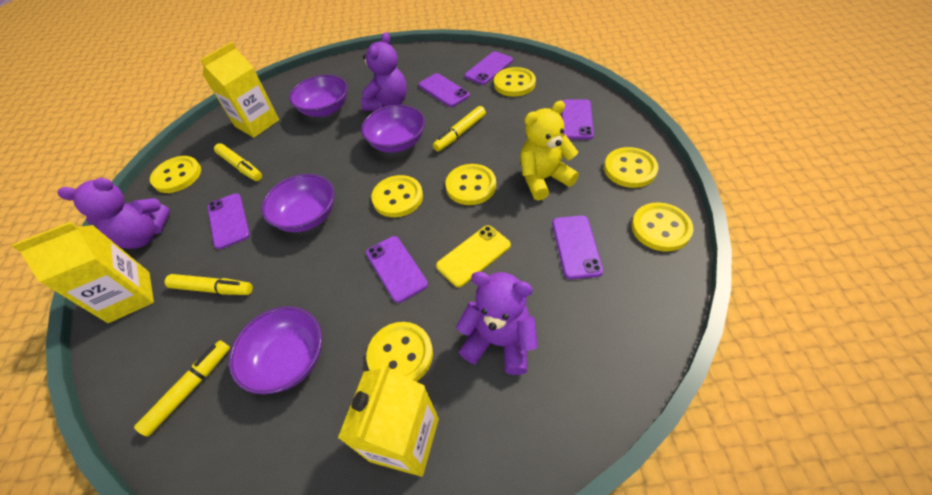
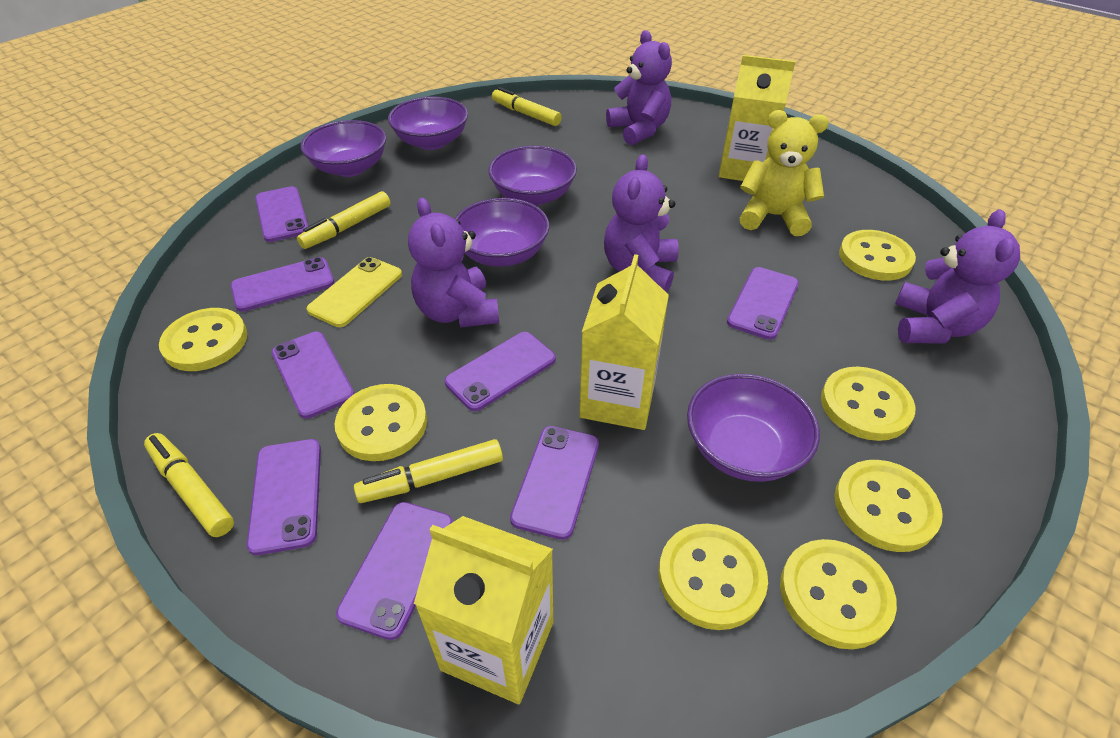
purple bowl: [229,306,322,395] [261,174,334,232] [289,74,348,117] [361,105,425,153] = 4 -> [301,120,386,177] [388,97,468,150] [455,198,549,267] [488,146,577,206] [687,374,820,482] = 5
purple phone: [207,193,250,249] [366,236,428,303] [419,73,470,107] [465,51,513,85] [552,215,603,279] [562,99,594,140] = 6 -> [231,257,334,312] [247,439,321,555] [255,186,308,242] [271,332,354,419] [336,502,453,640] [445,332,556,411] [510,426,599,540] [727,267,799,340] = 8
purple teddy bear: [58,178,170,249] [361,32,407,111] [456,272,538,375] = 3 -> [408,198,499,328] [604,154,679,293] [606,30,672,145] [895,209,1020,344] = 4

